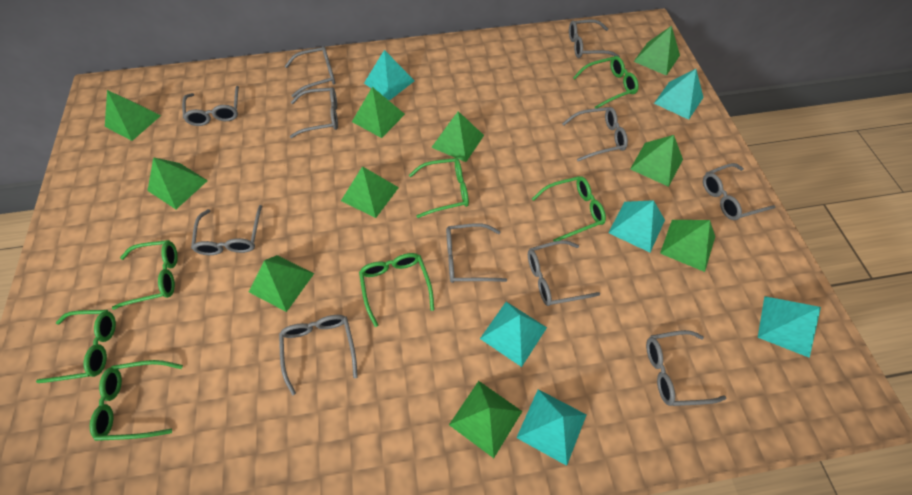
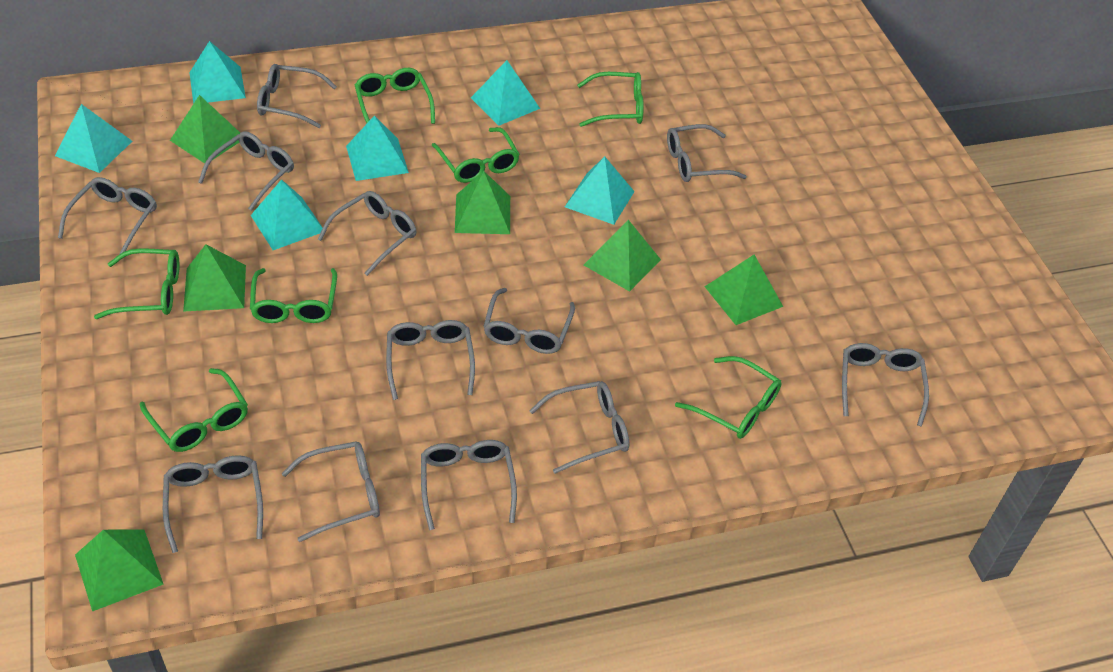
green pyramid: [105,90,161,141] [147,157,208,209] [249,255,314,312] [341,166,399,218] [352,87,405,138] [431,111,484,162] [449,381,522,458] [630,135,683,187] [633,26,680,76] [660,220,715,272] = 10 -> [75,529,163,611] [170,95,240,163] [183,244,246,312] [455,171,510,234] [584,220,661,292] [705,255,783,325] = 6
grey glasses: [182,86,239,126] [191,205,262,255] [279,315,358,395] [285,46,336,97] [290,87,338,138] [446,223,507,283] [528,240,600,306] [562,107,628,161] [569,19,620,58] [646,330,726,406] [703,163,776,220] = 11 -> [58,177,157,254] [163,455,263,553] [198,131,294,211] [257,64,337,128] [282,441,380,542] [318,191,417,276] [386,320,475,400] [421,440,517,530] [483,288,575,354] [529,381,629,474] [667,124,747,182] [842,343,929,427] = 12

